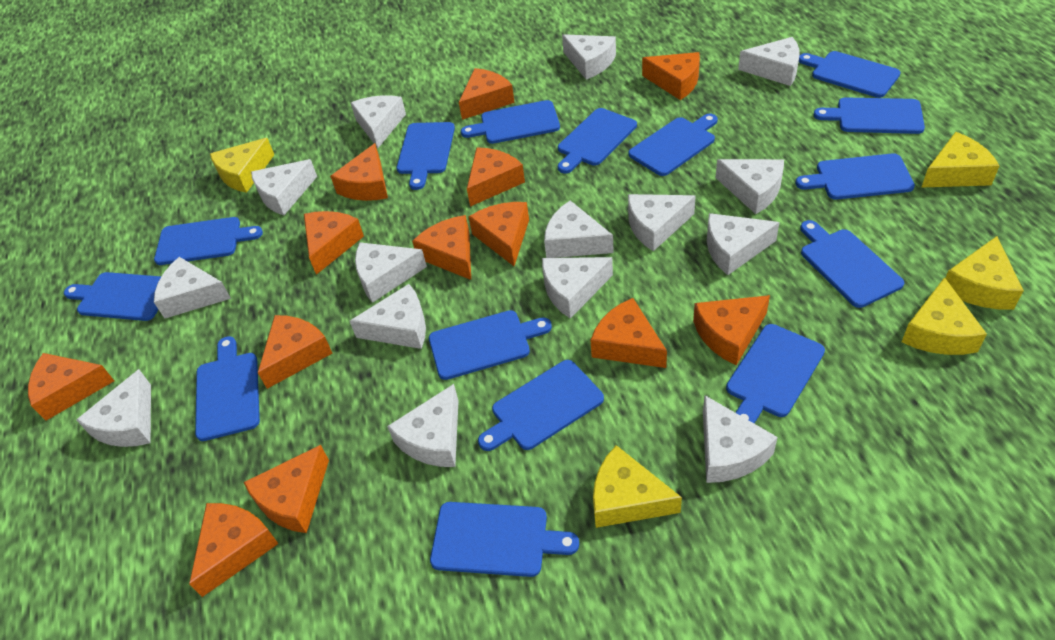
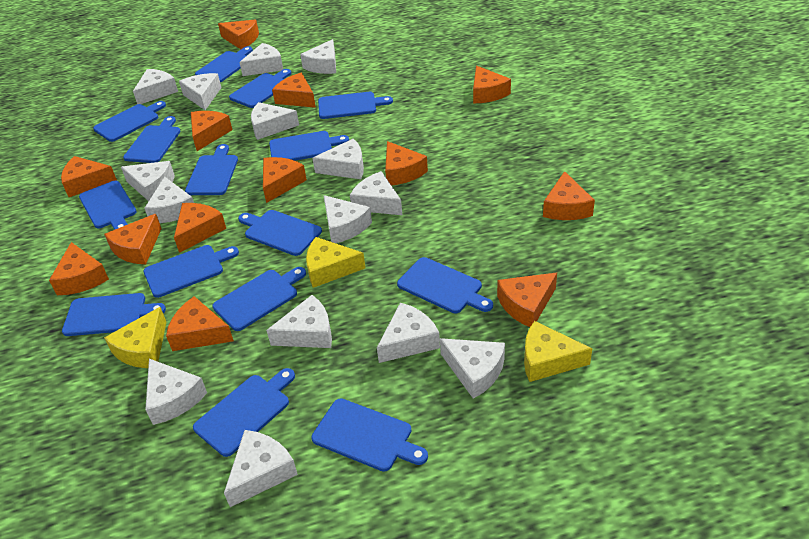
yellow cheese: [210,138,274,193] [593,445,682,528] [902,277,987,355] [921,132,999,188] [945,236,1024,310] = 5 -> [104,307,166,368] [306,237,366,288] [524,321,592,382] = 3

